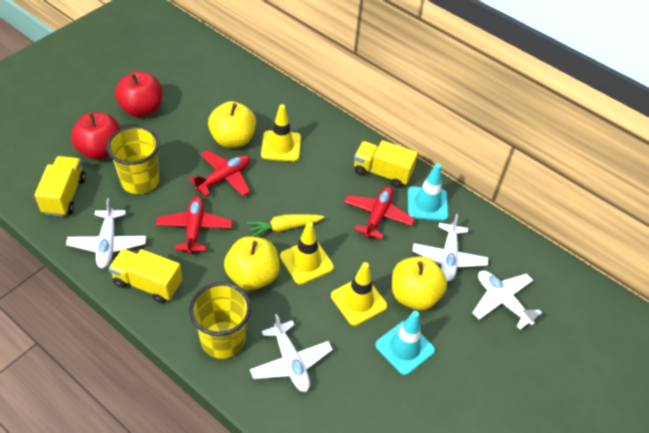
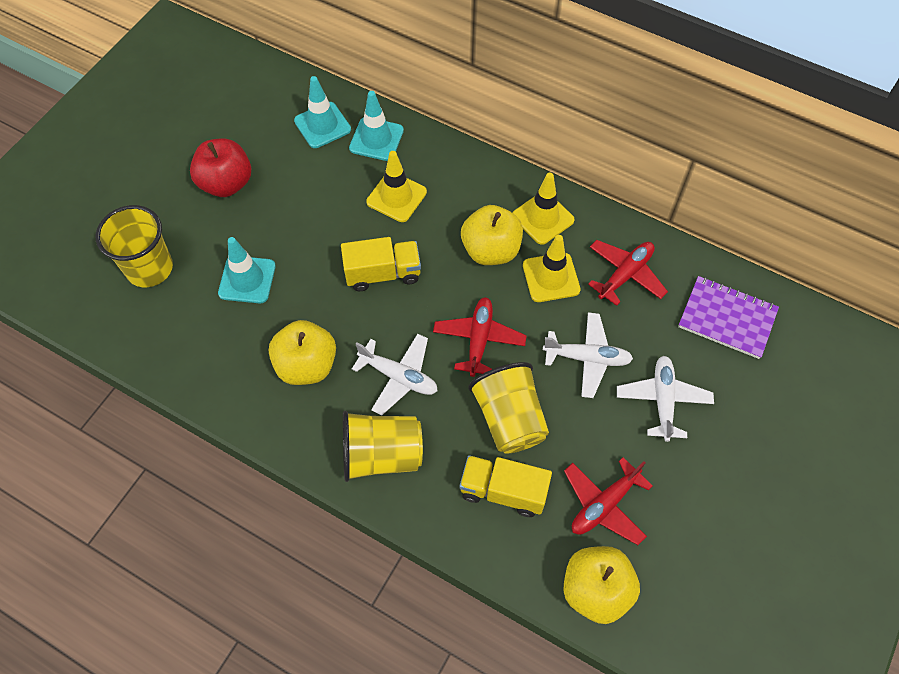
purple notebook: none = 0 -> [678,276,779,359] = 1
red apple: [71,112,120,160] [115,71,163,117] = 2 -> [190,138,251,197] = 1
turquoise traffic cone: [375,311,435,375] [408,163,448,221] = 2 -> [218,237,276,303] [294,76,351,148] [349,91,404,161] = 3
white plane: [66,198,146,268] [250,314,333,392] [413,214,488,281] [472,270,542,330] = 4 -> [352,334,438,416] [543,312,633,398] [617,356,714,442] = 3
yellow carrot: [246,214,325,237] = 1 -> none = 0
yellow cup: [106,126,160,194] [189,282,251,359] = 2 -> [95,205,173,287] [343,411,423,482] [468,362,549,454] = 3
yellow truck: [34,156,86,217] [108,249,182,303] [354,140,418,188] = 3 -> [341,237,421,291] [460,455,552,517] = 2

